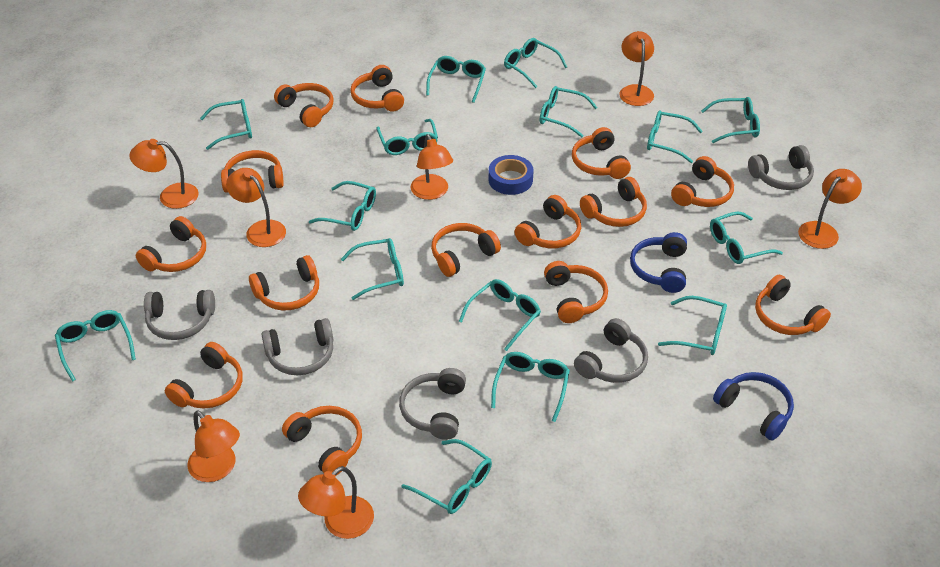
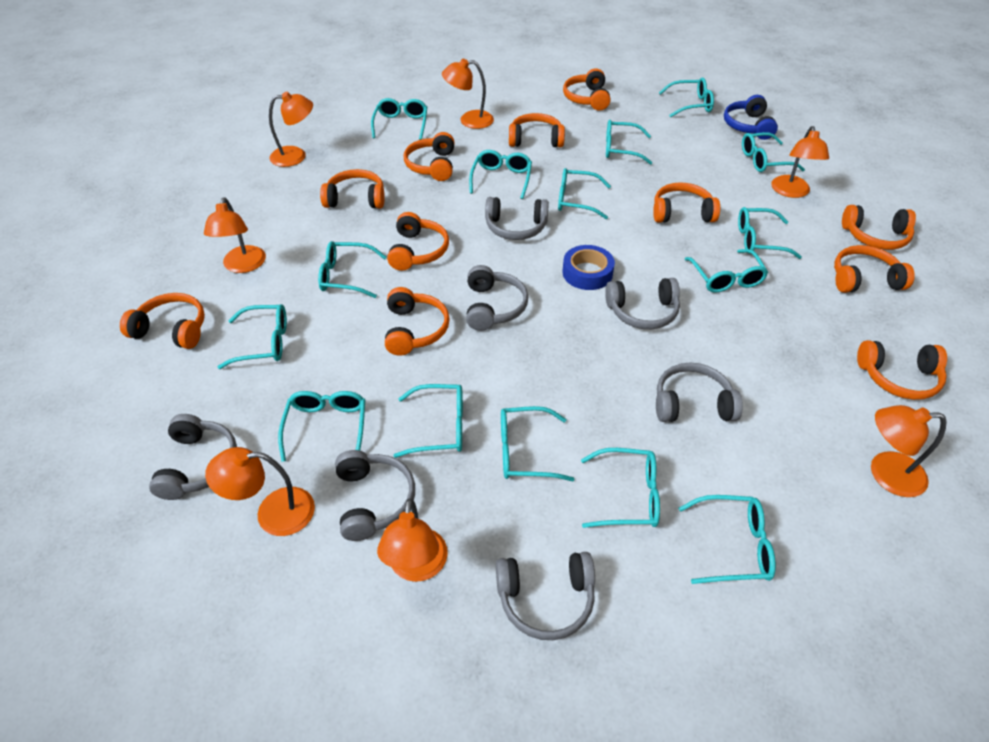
blue headphones: [630,232,687,293] [713,372,794,441] = 2 -> [724,95,778,140] = 1
grey headphones: [144,290,215,340] [261,318,333,375] [399,368,466,440] [574,318,648,383] [748,145,814,190] = 5 -> [149,414,237,500] [335,450,415,541] [466,265,528,331] [485,197,549,240] [496,552,595,640] [605,278,680,329] [656,362,743,422] = 7
orange headphones: [136,216,206,272] [165,342,243,409] [221,150,284,193] [249,255,319,311] [274,83,333,127] [282,406,362,476] [350,65,404,112] [431,223,501,277] [514,195,581,248] [544,261,608,323] [572,127,631,179] [580,177,647,227] [671,156,734,207] [755,275,831,335] = 14 -> [120,293,205,349] [320,169,385,208] [385,287,450,356] [387,212,449,271] [404,132,455,181] [509,113,565,147] [563,68,611,111] [653,182,720,223] [834,245,915,293] [842,205,916,250] [857,340,947,400] = 11

